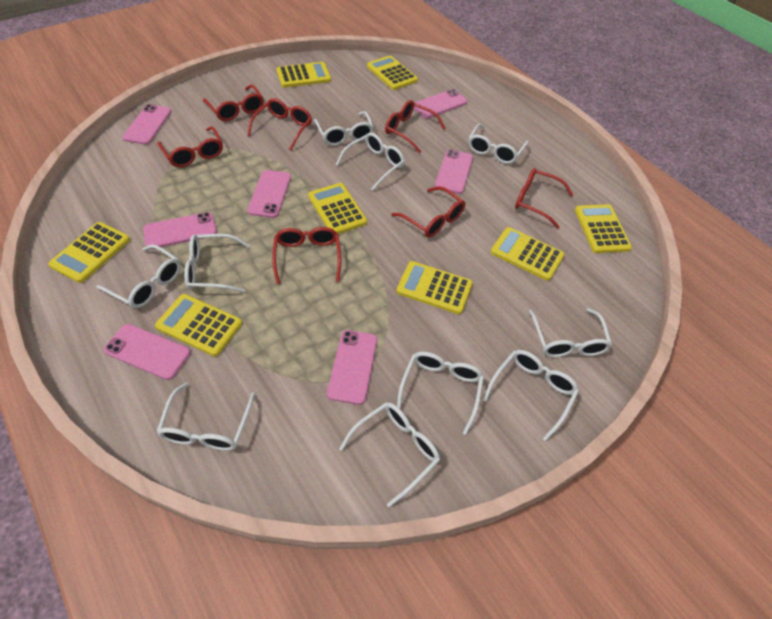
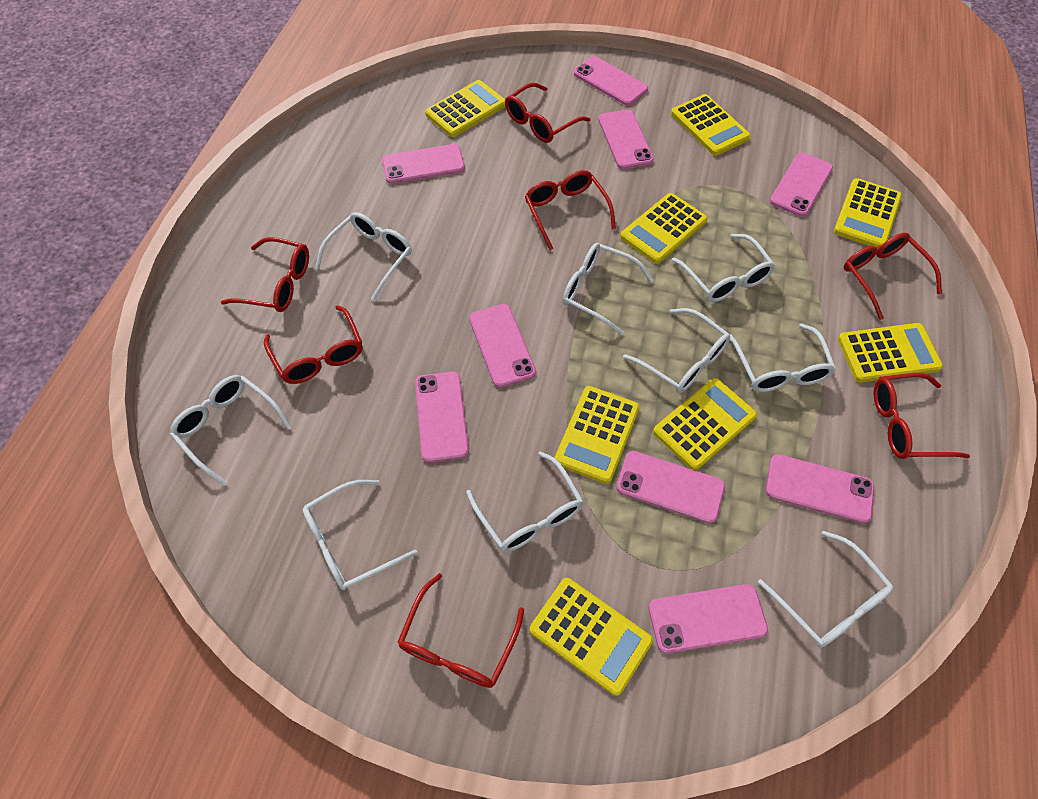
pink phone: [104,324,191,380] [123,104,172,145] [143,212,217,249] [247,170,291,218] [327,330,377,405] [414,89,467,118] [435,149,473,194] = 7 -> [382,144,465,184] [415,372,469,463] [469,304,536,388] [574,56,648,106] [598,110,654,169] [616,451,725,524] [648,584,768,654] [766,454,874,524] [770,153,833,217] = 9
white glasses: [96,244,181,308] [156,383,255,451] [184,234,250,293] [314,111,374,146] [336,133,405,191] [339,402,440,507] [397,352,484,435] [468,124,529,164] [483,350,579,441] [529,308,612,357] = 10 -> [170,375,292,486] [303,480,418,590] [315,212,412,301] [466,451,584,552] [562,243,654,335] [623,308,730,393] [672,234,776,302] [730,324,836,392] [758,531,893,648] = 9

